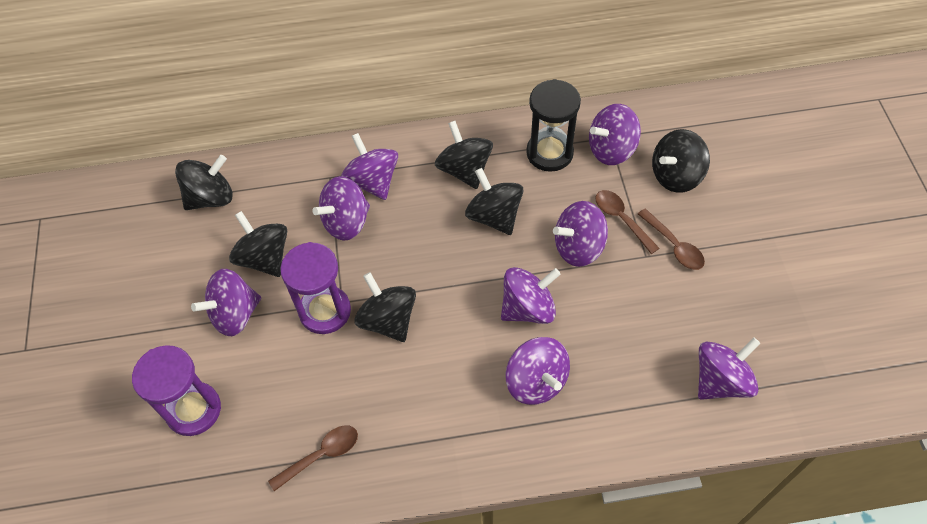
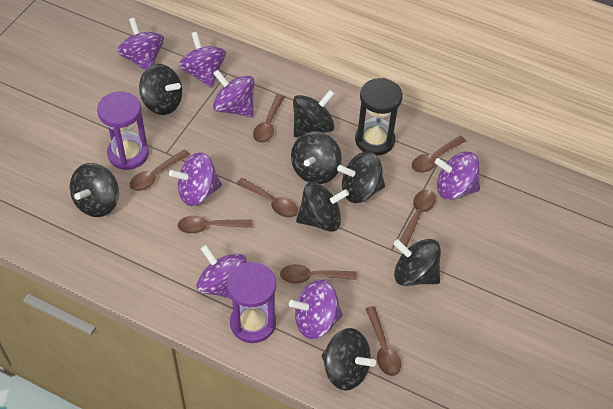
black spinning top: [175,155,233,210] [229,211,287,277] [354,272,416,342] [435,121,493,189] [465,168,523,235] [652,129,710,193] = 6 -> [70,163,119,217] [139,64,182,115] [291,131,342,184] [293,90,335,137] [296,182,349,232] [322,328,376,391] [337,151,385,203] [394,239,441,286] = 8
brown spoon: [268,425,358,491] [595,190,659,254] [638,209,705,270] = 3 -> [130,149,190,191] [178,216,252,234] [236,178,298,217] [253,94,285,143] [280,264,357,284] [365,306,401,376] [400,190,436,247] [412,136,466,173] = 8
purple spinning top: [191,269,261,336] [312,176,370,241] [341,133,398,200] [501,267,561,324] [505,337,570,405] [553,201,608,267] [589,104,641,165] [698,337,760,400] = 8 -> [117,18,164,70] [169,152,222,206] [179,32,226,88] [196,245,247,299] [213,70,254,117] [289,280,343,339] [435,152,480,200] = 7

